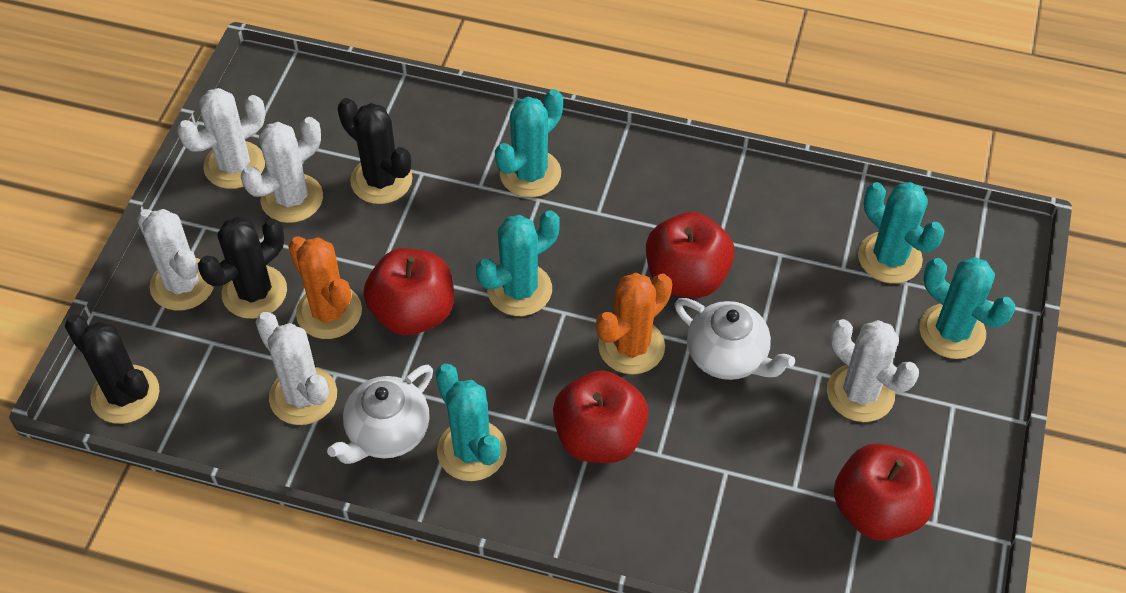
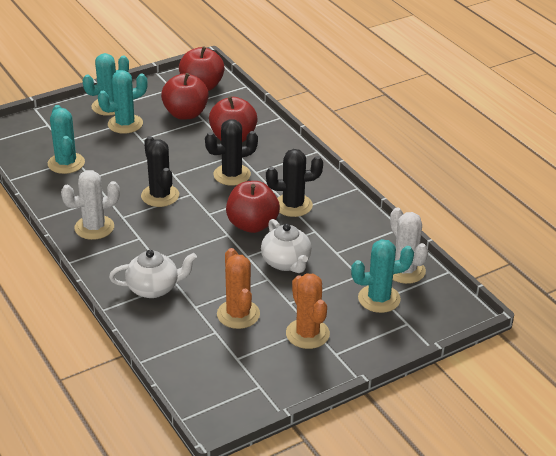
turquoise cactus: [435,364,507,481] [476,210,559,316] [495,89,563,198] [858,182,945,283] [919,257,1015,359] = 5 -> [48,105,85,174] [83,53,129,116] [98,70,148,134] [351,239,414,313] = 4
white cactus: [137,209,214,311] [177,88,265,189] [241,117,323,223] [256,312,337,425] [827,319,919,422] = 5 -> [61,170,120,240] [390,208,428,284] = 2

